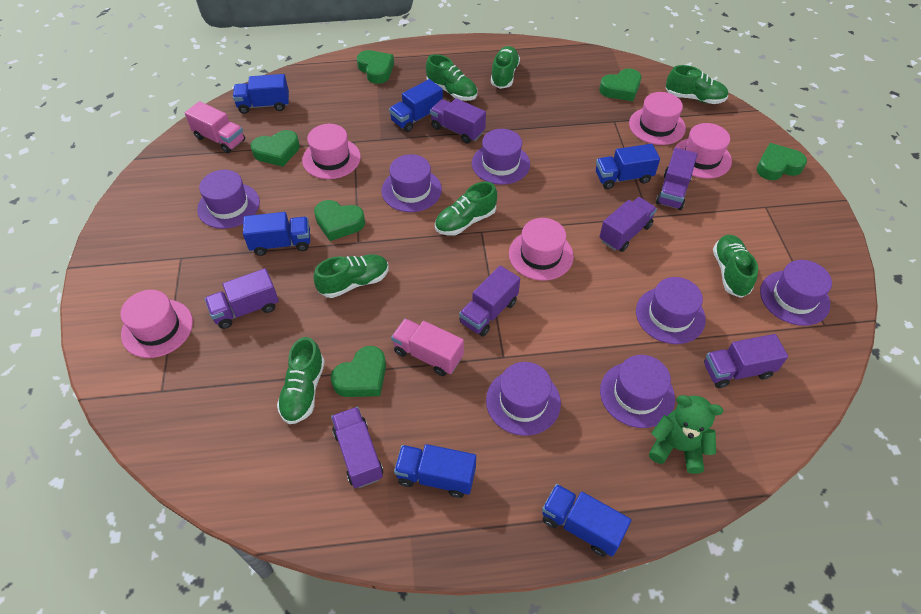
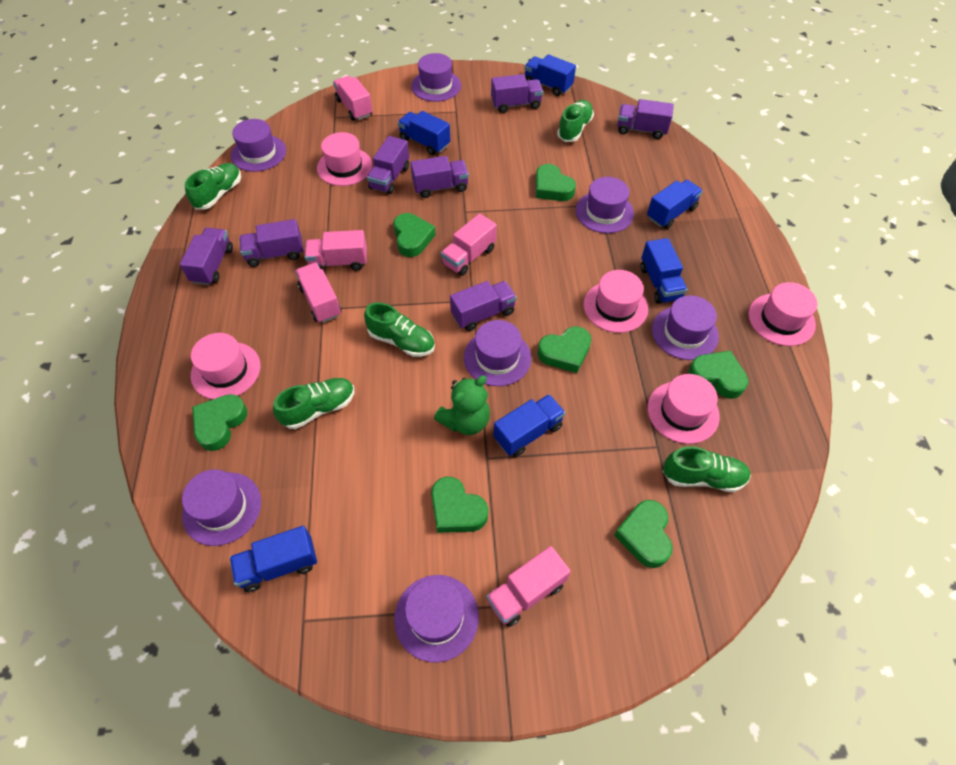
green heart: [251,130,300,167] [314,200,365,241] [331,346,386,397] [357,50,394,84] [599,68,641,101] [757,143,807,180] = 6 -> [192,394,247,451] [393,213,436,257] [431,477,488,533] [536,164,576,201] [537,326,591,373] [614,500,673,568] [688,350,749,399] = 7
green shoe: [277,337,325,424] [313,254,389,298] [426,54,477,101] [435,182,497,236] [491,46,520,89] [666,65,728,104] [713,235,758,298] = 7 -> [185,163,241,210] [273,378,354,429] [364,302,435,357] [557,100,594,142] [663,446,751,492] = 5
pink truck: [185,101,245,153] [391,319,464,376] = 2 -> [295,263,341,323] [304,230,367,271] [333,76,373,121] [441,213,497,276] [486,546,571,627] = 5

